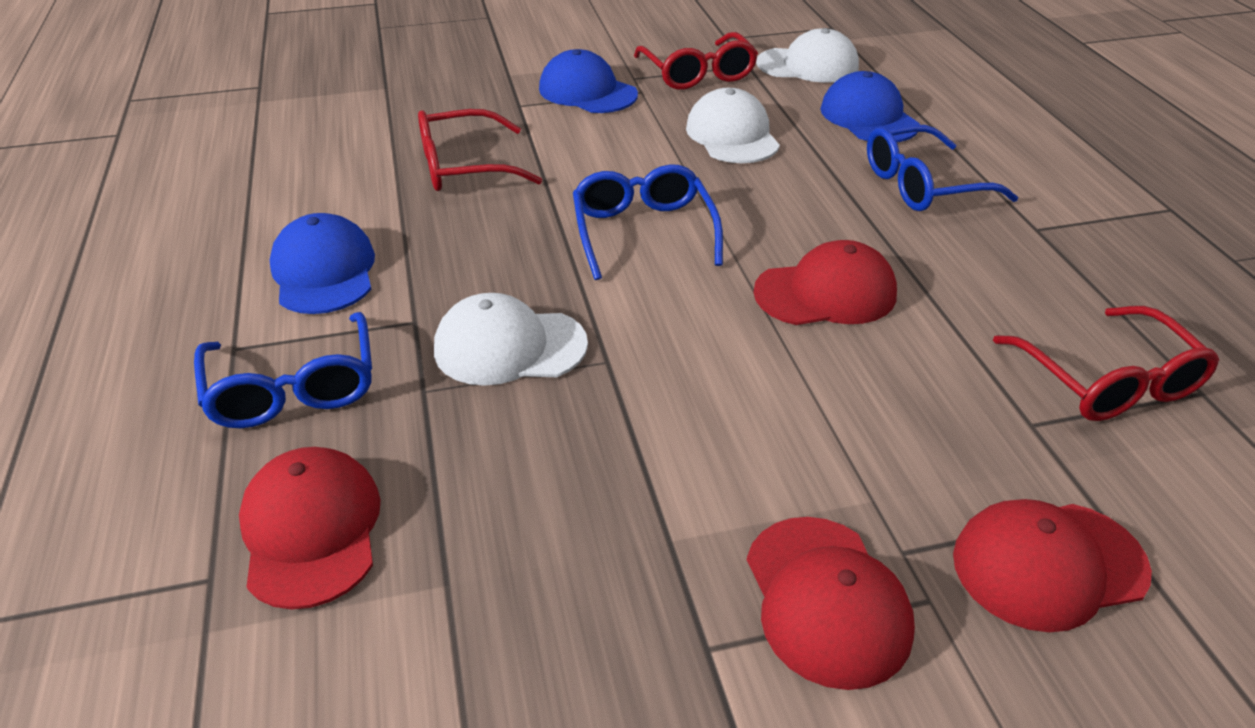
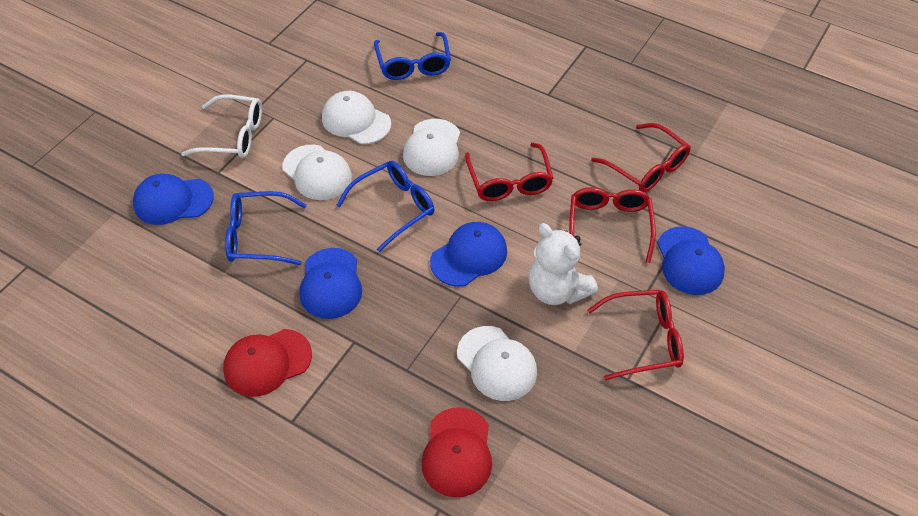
blue cap: [269,213,375,314] [539,49,638,113] [821,71,920,142] = 3 -> [133,174,214,225] [299,248,362,319] [430,222,507,287] [657,226,725,295] = 4
red cap: [239,447,381,610] [747,517,915,690] [753,240,897,325] [953,499,1152,632] = 4 -> [223,329,312,397] [422,407,492,497] = 2
red glasses: [418,109,542,191] [634,32,758,90] [993,306,1219,421] = 3 -> [465,143,554,201] [569,187,656,263] [587,290,684,380] [591,123,691,192] = 4
white cap: [434,293,588,386] [686,88,780,163] [756,28,859,83] = 3 -> [282,144,352,200] [322,91,391,144] [403,119,460,176] [457,326,537,401] = 4
white glasses: none = 0 -> [181,95,262,158] = 1
white teddy bear: none = 0 -> [529,223,598,305] = 1

